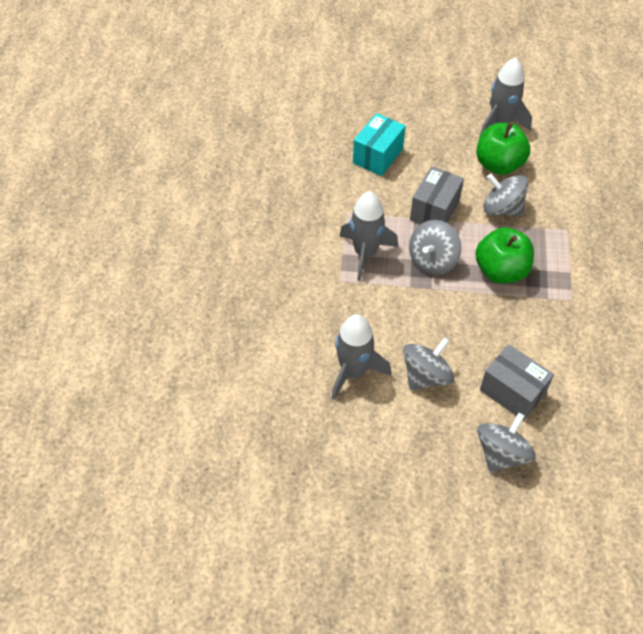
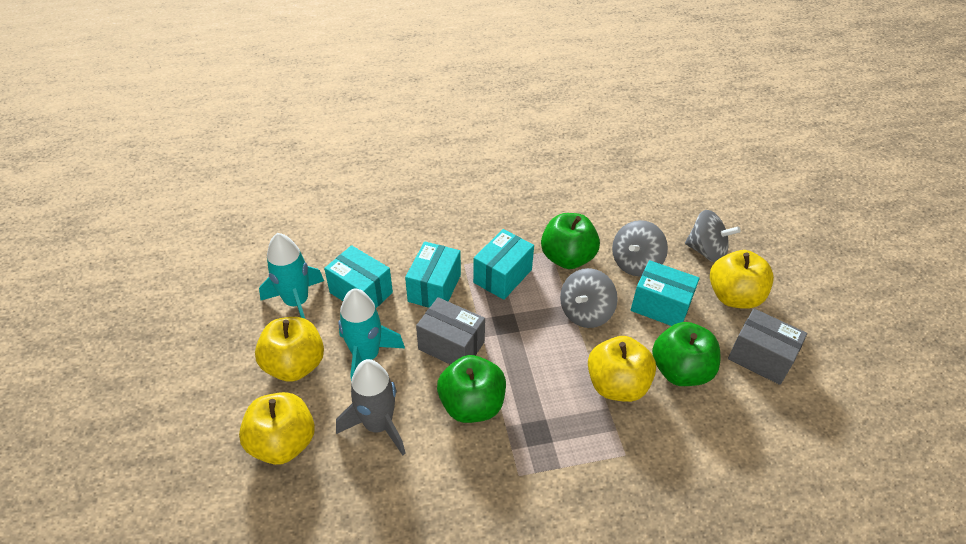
green apple: [475,227,534,283] [476,123,530,175] = 2 -> [437,355,506,423] [541,213,600,269] [652,322,720,386] = 3
grey rocket: [332,314,391,400] [340,191,398,281] [479,57,532,138] = 3 -> [336,359,406,455] = 1
grey spinning top: [403,337,454,390] [409,220,462,275] [477,413,536,473] [483,174,528,216] = 4 -> [560,268,618,328] [612,220,668,276] [685,210,741,263] = 3
turquoise box: [353,113,405,176] = 1 -> [324,245,393,308] [405,242,461,308] [473,229,534,300] [631,260,700,326] = 4
turquoise rocket: none = 0 -> [259,233,324,319] [338,288,405,380] = 2
yellow apple: none = 0 -> [239,392,315,465] [255,317,324,382] [588,336,656,402] [710,250,774,309] = 4

